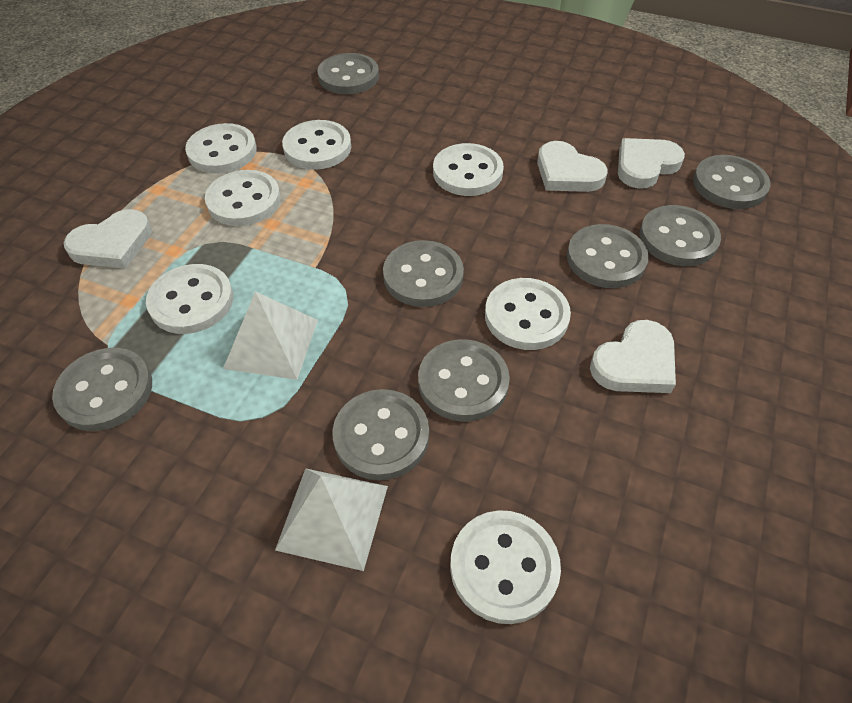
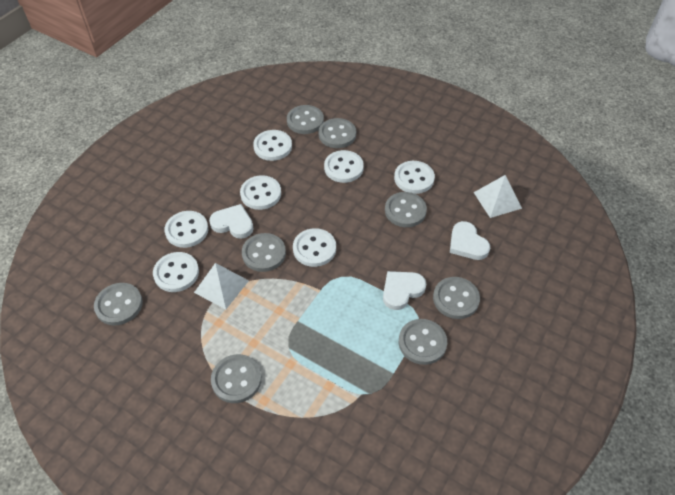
white heart: [64,209,152,269] [537,141,608,192] [590,320,676,393] [618,138,685,188] = 4 -> [209,204,254,239] [383,271,426,310] [450,221,490,260] = 3

